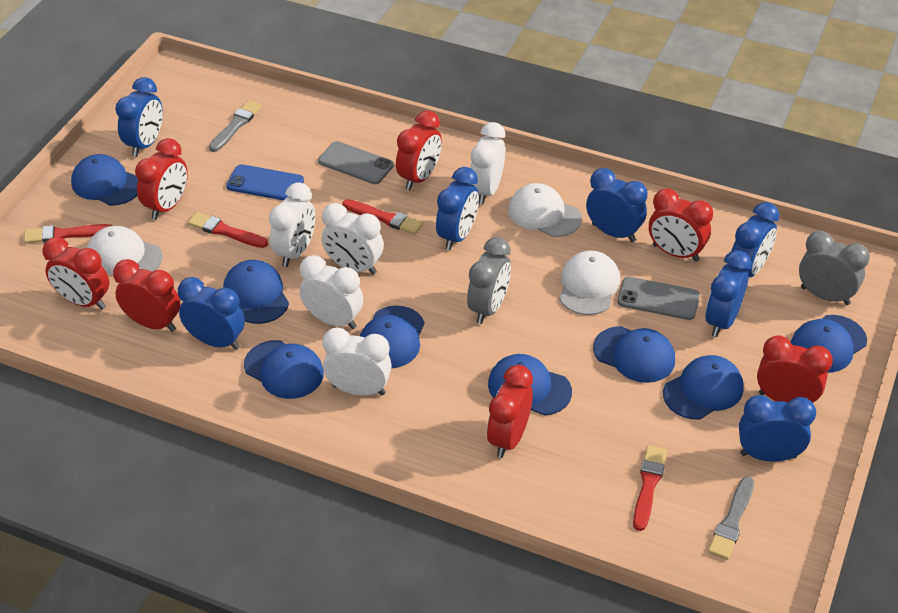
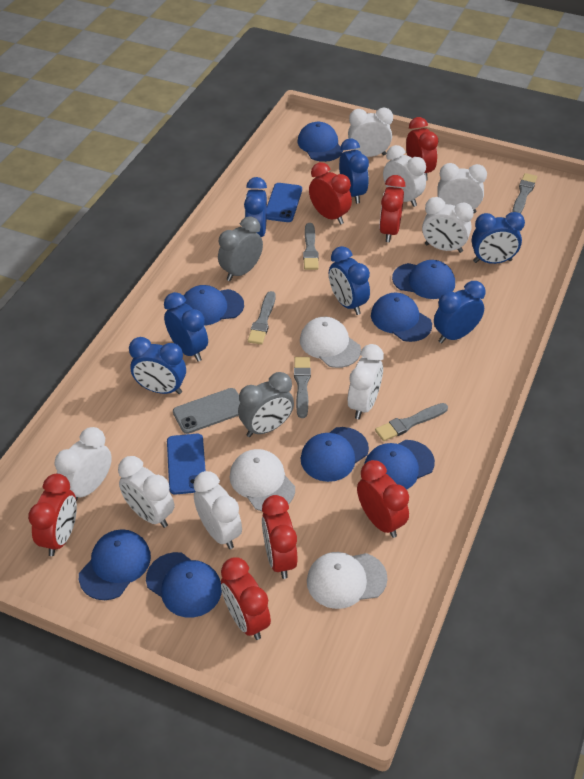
blue phone: [226,164,304,200] = 1 -> [167,434,206,495] [267,183,302,222] = 2
grey brush: [209,100,262,152] [708,476,754,560] = 2 -> [248,291,276,345] [294,357,311,418] [303,223,319,270] [375,403,448,441] [512,173,537,214] = 5
grey phone: [318,141,394,184] [618,277,700,320] = 2 -> [173,388,240,434] = 1
red brush: [24,224,112,243] [187,212,268,248] [342,199,423,234] [633,445,667,531] = 4 -> none = 0
white clock: [269,182,315,267] [299,255,363,329] [322,203,384,275] [322,327,392,396] [470,122,505,204] = 5 -> [55,427,112,501] [118,456,174,528] [193,471,242,549] [348,108,393,157] [348,344,384,419] [383,145,426,207] [422,197,474,253] [438,163,487,213] = 8

